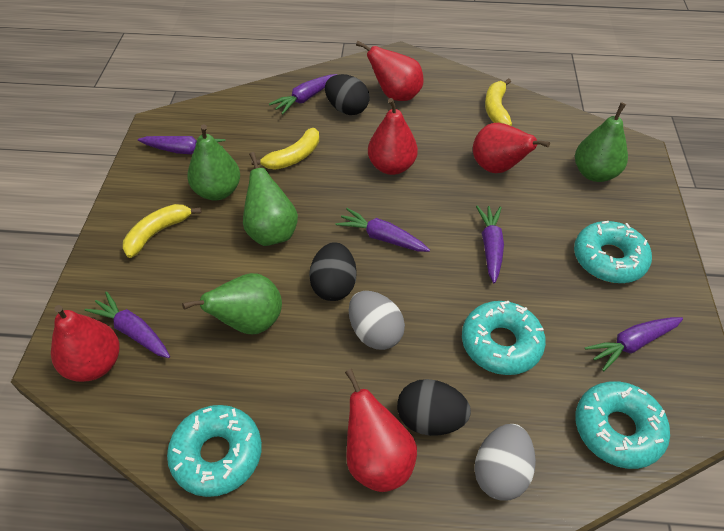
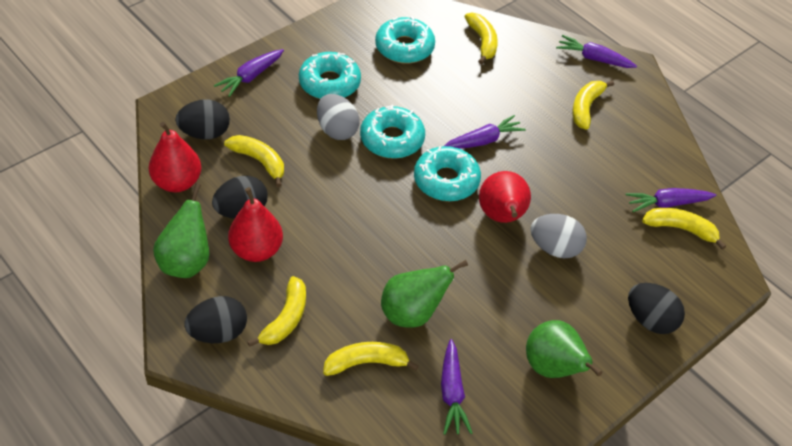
black egg: [309,242,357,301] [325,74,370,115] [397,379,471,436] = 3 -> [175,100,230,139] [184,296,247,343] [212,176,268,219] [628,283,685,334] = 4
green pear: [182,273,282,334] [187,124,240,201] [243,152,298,246] [575,102,628,182] = 4 -> [153,183,209,278] [381,260,468,328] [526,320,602,378] = 3
purple carrot: [85,291,170,358] [138,136,226,154] [269,74,338,115] [336,208,430,252] [476,206,504,283] [585,317,683,371] = 6 -> [214,49,284,97] [441,339,472,435] [444,115,526,149] [556,35,637,68] [626,188,716,212] = 5
red pear: [51,305,119,382] [345,369,417,492] [356,41,424,101] [368,98,418,175] [473,123,550,173] = 5 -> [149,122,201,192] [228,187,283,262] [479,171,531,223] = 3
yellow banana: [123,204,201,258] [251,128,319,170] [485,78,512,126] = 3 -> [224,135,284,187] [247,276,306,347] [323,342,419,376] [464,12,498,64] [572,80,614,130] [642,208,726,249] = 6

